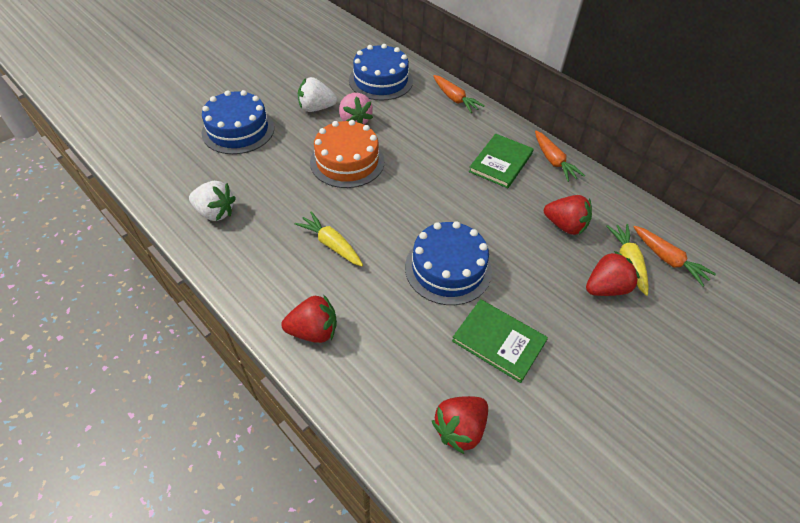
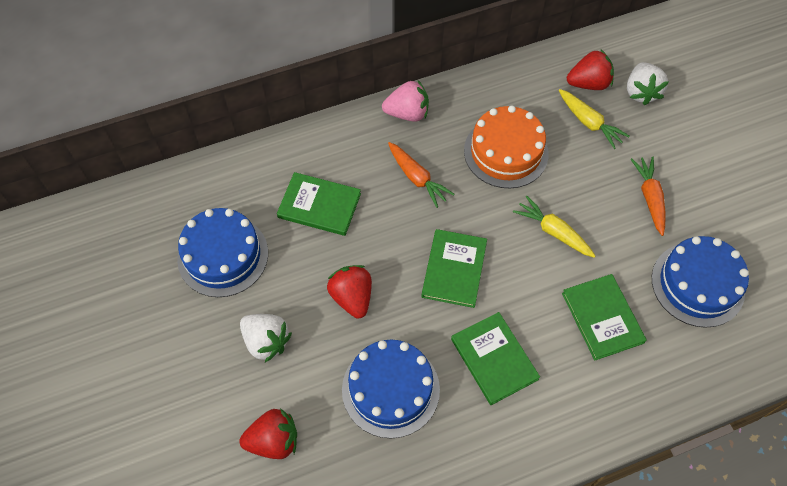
green book: [452,299,548,383] [469,134,534,188] = 2 -> [277,172,361,236] [422,229,487,308] [451,312,540,405] [562,274,647,361] = 4
orange carrot: [433,75,485,113] [535,131,585,182] [634,226,716,287] = 3 -> [388,142,455,208] [630,156,666,236] = 2
red strawberry: [281,294,337,343] [432,396,488,454] [544,195,592,235] [586,251,640,296] = 4 -> [239,408,297,459] [327,265,372,319] [567,50,614,90] = 3

